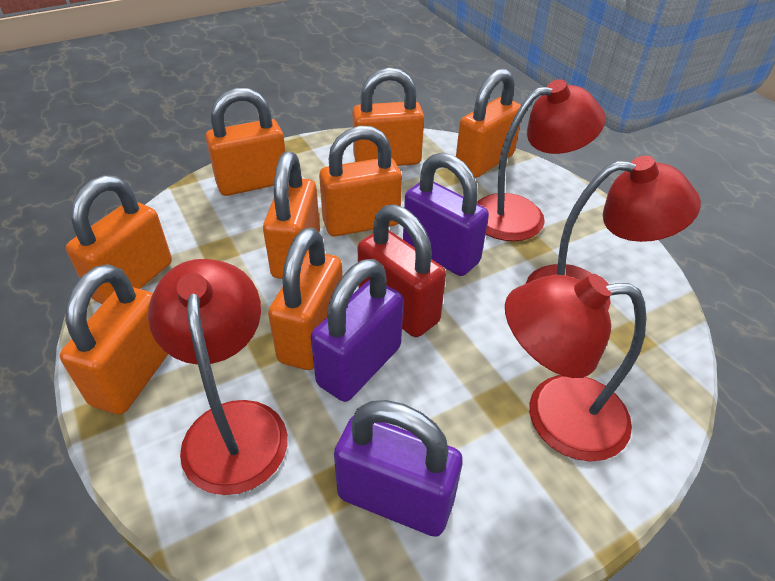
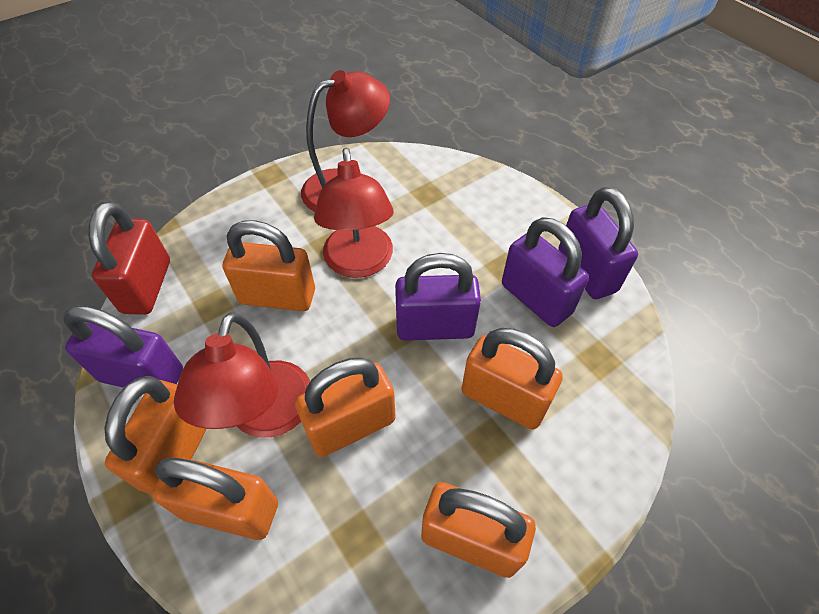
orange padlock: [60,264,168,414] [66,175,172,304] [206,88,285,196] [263,151,320,279] [268,228,343,370] [319,126,402,237] [352,68,424,166] [456,69,521,178] = 8 -> [104,376,207,494] [152,457,278,540] [223,220,315,311] [295,357,396,457] [421,482,536,578] [461,328,563,430] = 6
purple padlock: [311,259,403,402] [334,400,463,537] [403,153,489,276] = 3 -> [63,305,183,388] [395,253,481,341] [502,217,589,327] [558,187,638,299] = 4
red lamp: [148,259,288,495] [477,79,605,241] [505,274,647,462] [526,156,701,310] = 4 -> [174,313,310,438] [301,70,390,212] [314,148,393,278] = 3

